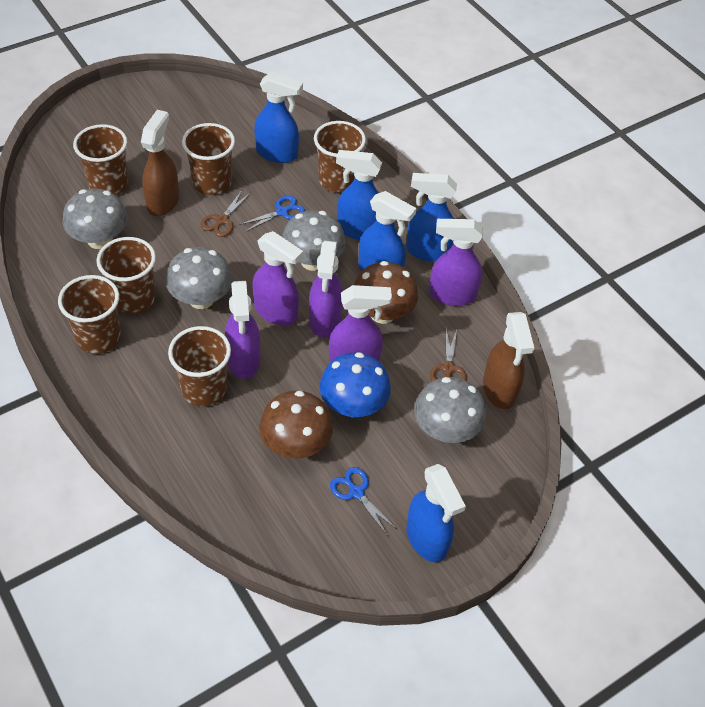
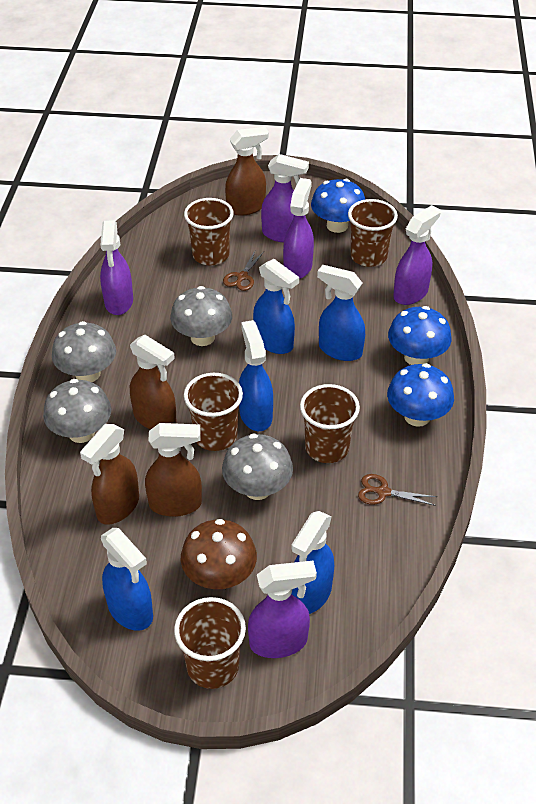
blue mushroom: [319,352,391,417] = 1 -> [311,179,365,233] [387,363,454,427] [388,306,452,365] = 3
blue scissors: [239,195,305,232] [330,467,397,535] = 2 -> none = 0
brown cup: [58,275,121,354] [73,124,128,195] [97,237,156,314] [168,326,231,407] [182,123,235,195] [314,121,366,192] = 6 -> [174,597,246,689] [184,198,234,265] [184,373,243,451] [300,384,360,463] [348,199,398,267] = 5
brown mushroom: [259,391,333,459] [354,261,418,324] = 2 -> [181,519,257,589] = 1
brown spray bottle: [141,110,179,216] [483,312,534,409] = 2 -> [80,424,139,525] [130,335,177,429] [145,423,202,517] [225,127,269,216] = 4

